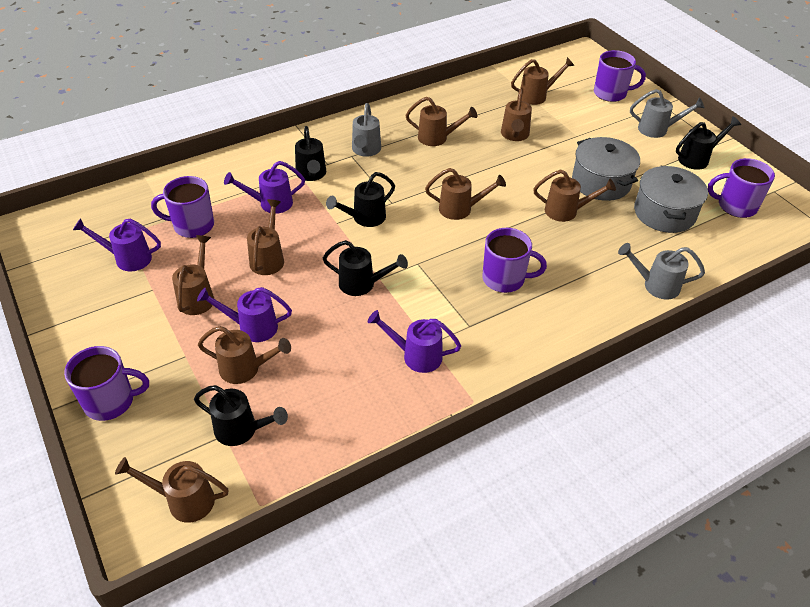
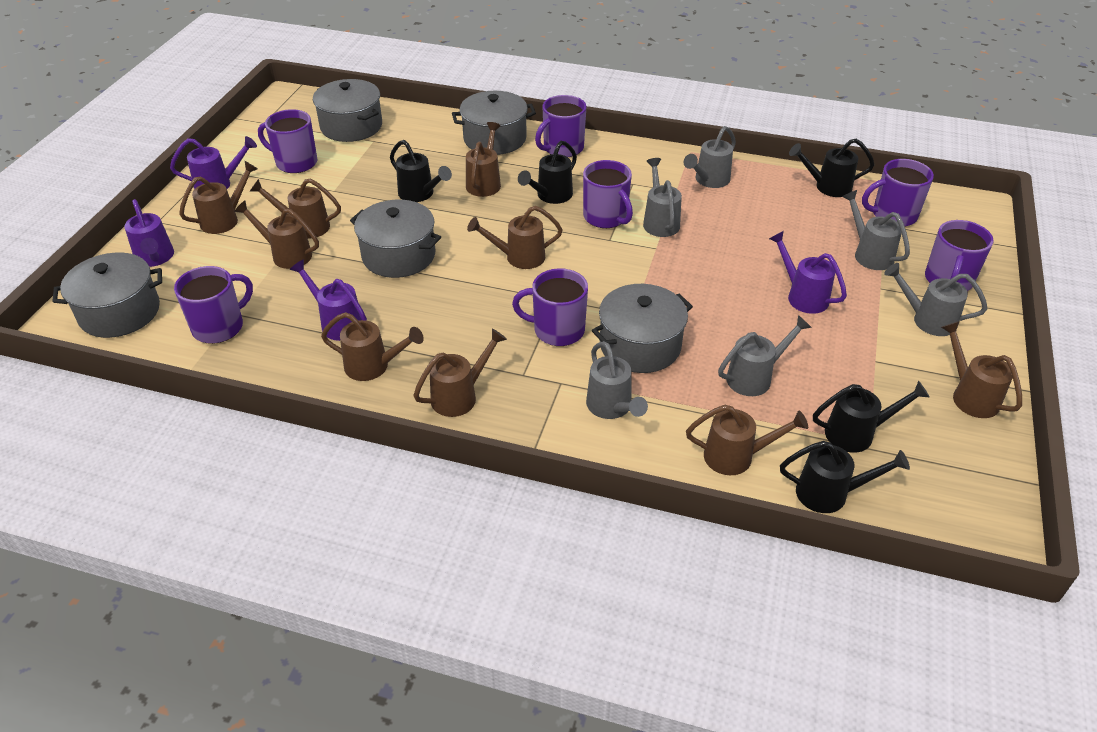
grey pot: [572,137,640,201] [634,166,708,233] = 2 -> [52,253,162,338] [313,79,382,142] [350,200,441,278] [452,91,536,155] [592,284,693,373] = 5
grey watering can: [352,103,381,157] [618,243,705,300] [630,89,704,138] = 3 -> [586,341,648,419] [643,158,682,237] [684,126,736,188] [718,315,812,396] [842,190,910,270] [884,263,988,336] = 6
purple mug: [64,346,149,421] [151,176,214,238] [482,228,547,293] [594,50,646,102] [708,158,775,218] = 5 -> [174,266,253,344] [258,109,317,173] [512,268,588,346] [535,95,586,157] [583,160,633,228] [862,159,934,227] [925,220,993,291] = 7

